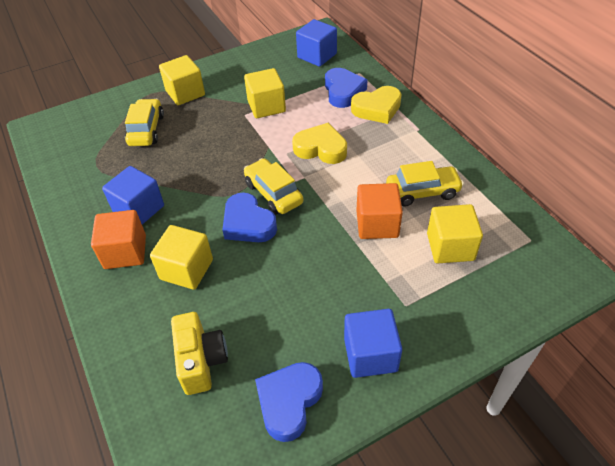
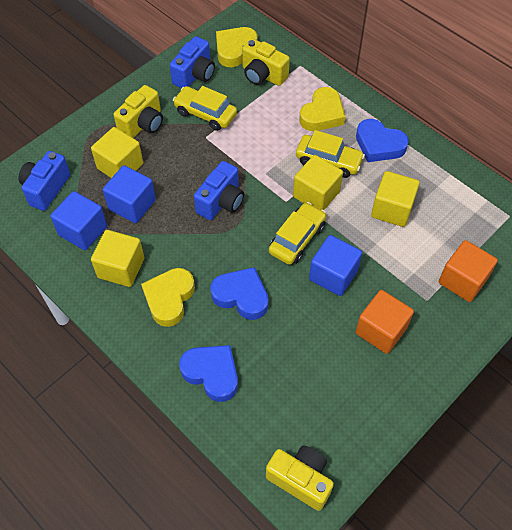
blue camera: none = 0 -> [18,151,70,211] [170,36,215,88] [194,161,244,220] = 3
yellow camera: [171,312,228,395] = 1 -> [114,85,163,138] [242,39,290,86] [266,445,334,511] = 3
yellow heart: [292,123,347,164] [351,86,402,124] = 2 -> [141,268,195,327] [216,27,258,67] [299,87,345,131] = 3

